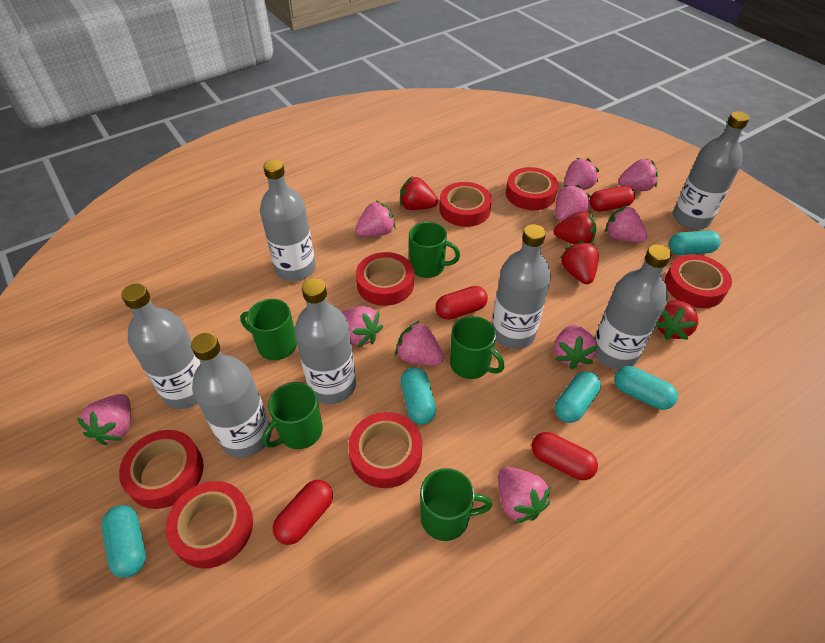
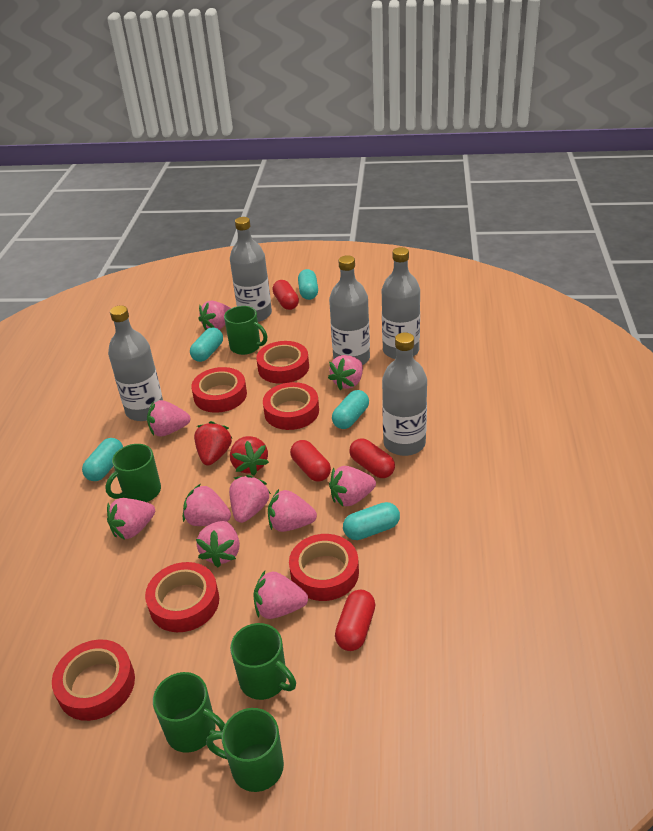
grey bottle: [121,283,201,409] [191,333,272,458] [260,160,316,281] [294,278,356,404] [492,224,551,349] [595,244,671,370] [673,111,750,230] = 7 -> [108,305,163,421] [230,217,272,322] [329,255,370,365] [382,247,420,359] [382,332,427,456] = 5
red strawberry: [400,177,438,210] [553,211,597,244] [560,241,599,284] [656,300,698,340] = 4 -> [194,421,233,466] [230,436,269,475] = 2
red tape: [119,430,204,509] [166,481,253,568] [348,412,422,488] [356,252,414,306] [439,182,492,227] [506,167,558,210] [665,254,732,308] = 7 -> [52,639,135,721] [145,562,219,632] [191,367,247,413] [256,341,309,384] [263,382,319,430] [289,534,359,601] = 6

